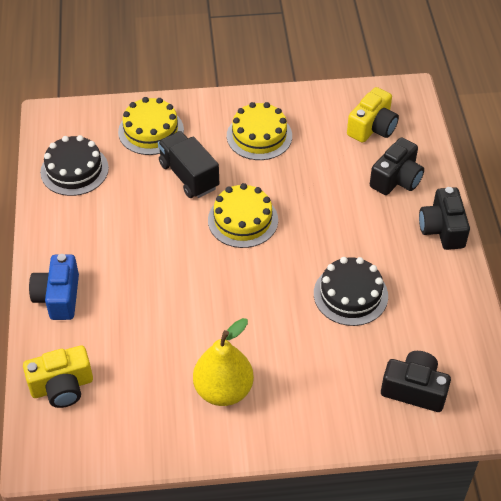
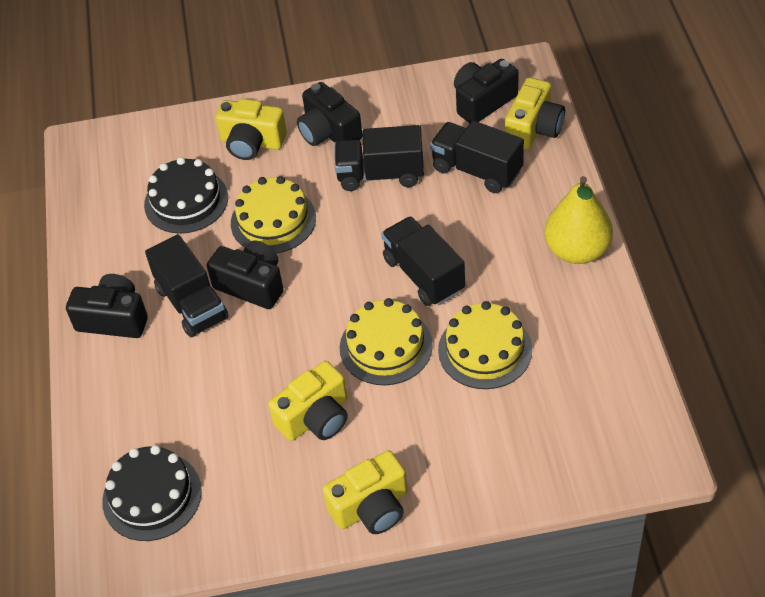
black camera: [370,137,424,195] [381,351,451,412] [419,187,470,250] = 3 -> [66,274,148,338] [207,241,284,309] [297,82,362,146] [454,59,519,123] = 4
black truck: [158,131,219,198] = 1 -> [145,234,229,337] [334,125,424,191] [381,216,465,306] [430,120,524,193] = 4
blue camera: [29,254,79,320] = 1 -> none = 0
yellow camera: [23,346,93,408] [347,87,399,143] = 2 -> [215,99,287,160] [268,361,348,441] [323,450,407,534] [505,77,565,150] = 4

